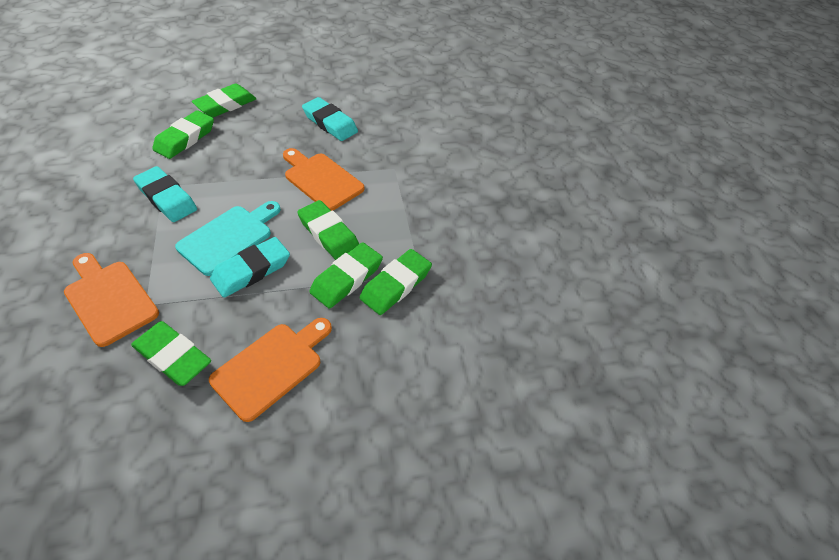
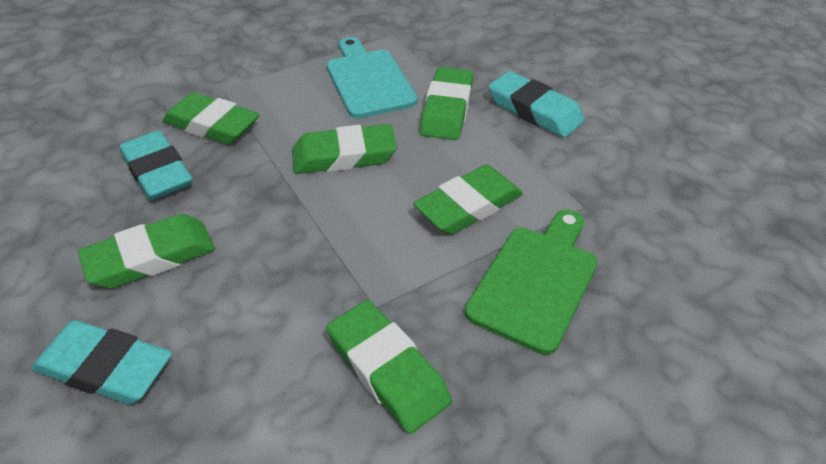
green cutting board: none = 0 -> [465,210,598,355] = 1
orange cutting board: [64,253,159,347] [209,318,332,422] [283,148,365,211] = 3 -> none = 0

